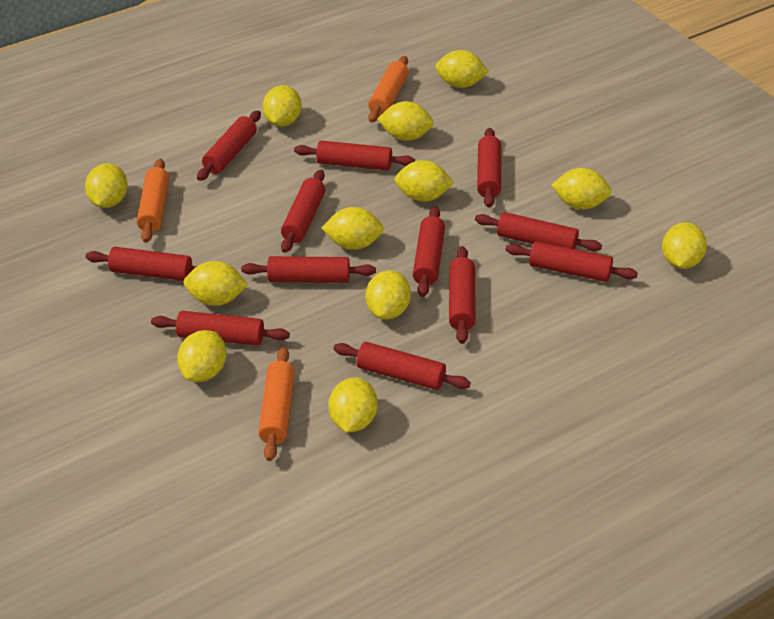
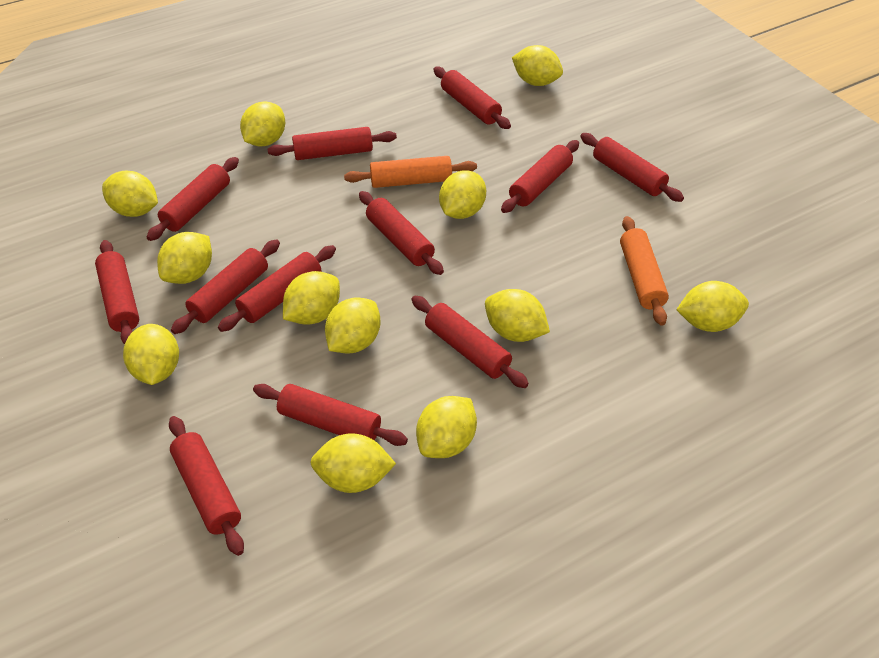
orange rolling pin: [137,159,169,243] [258,347,295,461] [368,56,409,123] = 3 -> [344,156,477,188] [620,216,669,326] = 2

